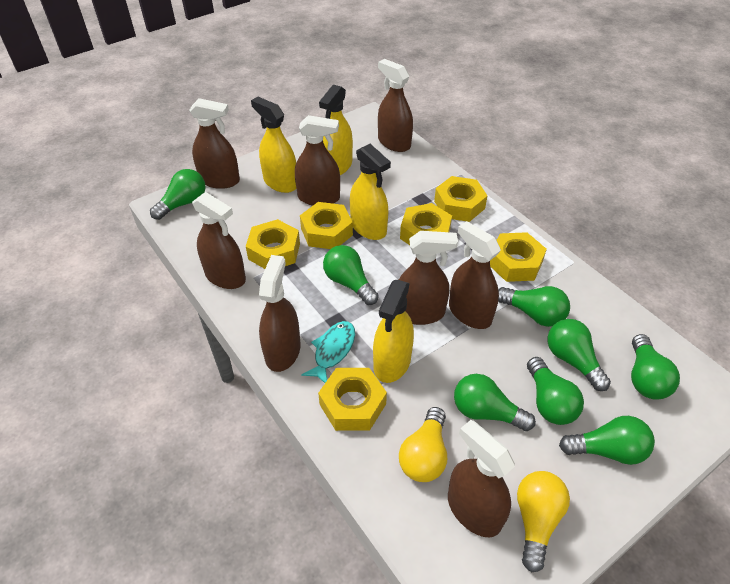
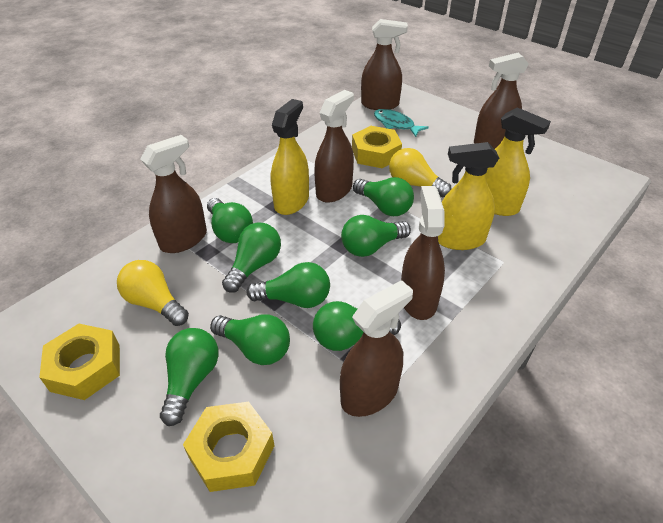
brown spray bottle: [189,98,240,189] [192,192,246,289] [259,255,300,372] [295,115,340,206] [378,59,413,152] [399,231,458,325] [448,420,515,537] [449,221,501,329] = 8 -> [140,135,207,253] [314,90,354,203] [340,280,413,417] [361,19,408,110] [401,186,445,320] [474,53,529,149] = 6
yellow nut: [246,219,300,269] [300,202,353,249] [318,368,387,431] [400,203,452,245] [434,176,487,222] [490,232,547,282] = 6 -> [39,324,120,400] [183,402,274,492] [352,126,402,168] = 3
yellow spray bottle: [251,97,296,193] [319,84,353,175] [350,144,391,240] [373,280,414,383] = 4 -> [271,99,309,215] [438,142,499,250] [486,107,551,216] = 3

